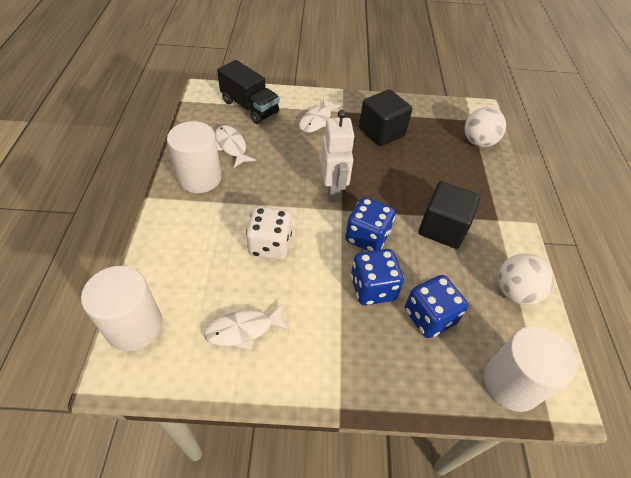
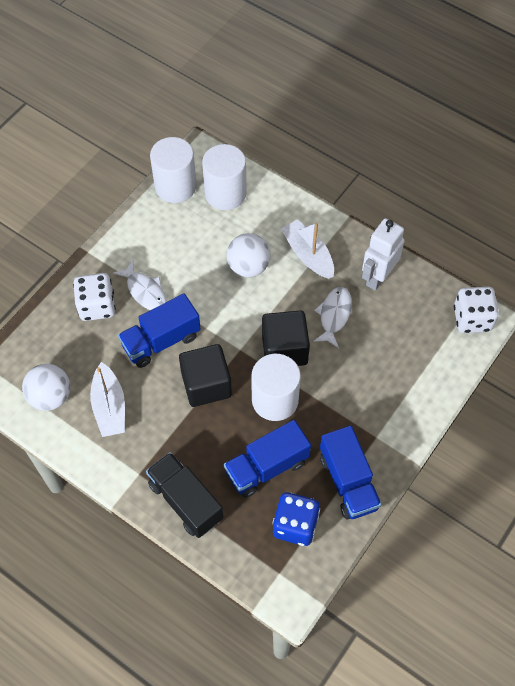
blue dice: [345,197,395,251] [351,249,404,305] [405,275,468,338] = 3 -> [273,492,320,546] = 1
blue truck: none = 0 -> [118,293,201,368] [224,420,311,498] [320,426,382,520] = 3
white boat: none = 0 -> [90,362,125,437] [281,219,334,279] = 2
white dice: [246,206,292,260] = 1 -> [73,273,116,321] [454,287,499,333] = 2
white fish: [204,303,290,350] [215,125,256,168] [299,98,341,133] = 3 -> [113,260,167,310] [313,287,352,348] = 2

